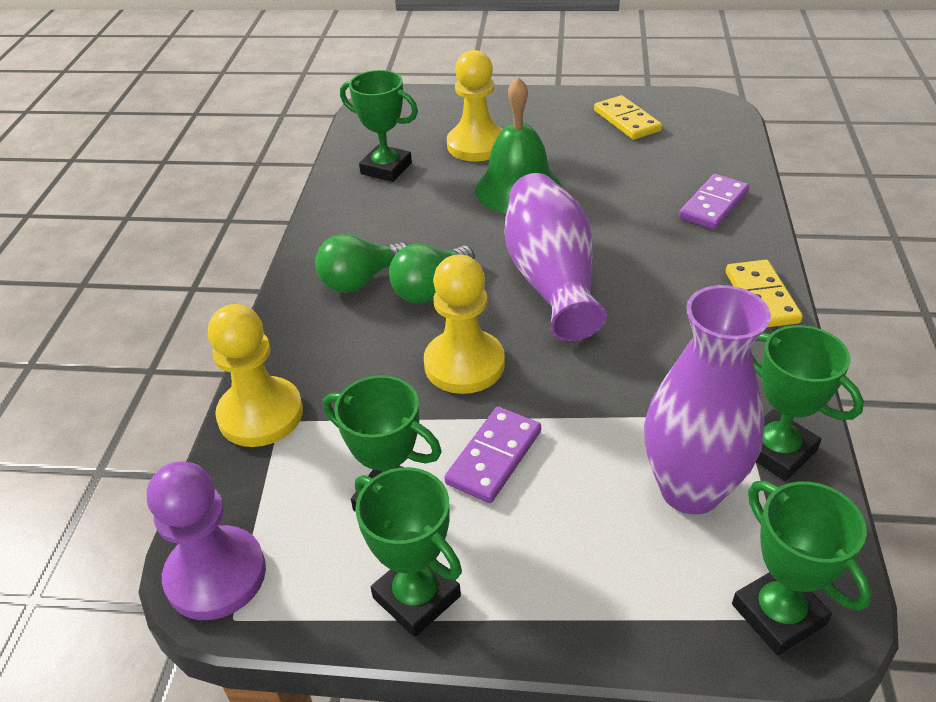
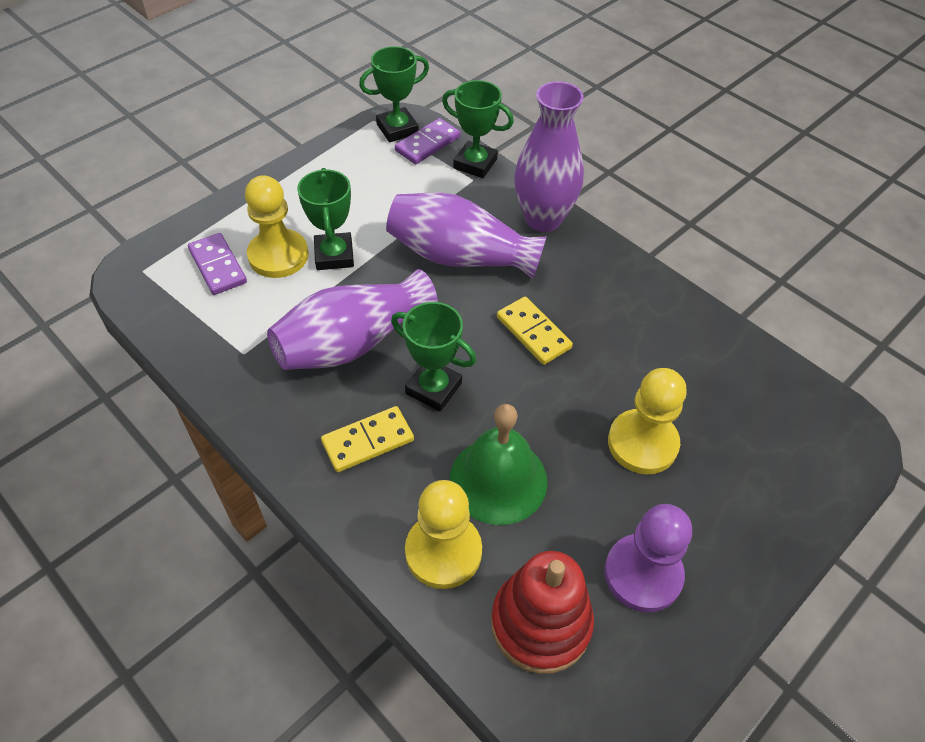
green light bulb: [315,234,408,293] [389,244,475,303] = 2 -> none = 0
green trophy: [323,375,442,512] [340,70,418,182] [355,467,462,637] [732,481,872,655] [752,325,864,481] = 5 -> [297,168,354,270] [359,46,429,142] [391,302,476,412] [442,80,514,178] = 4
purple vase: [505,173,607,341] [644,285,771,515] = 2 -> [267,269,438,370] [386,193,546,279] [514,81,584,232] = 3
red stacking toy: none = 0 -> [491,551,594,674] = 1

